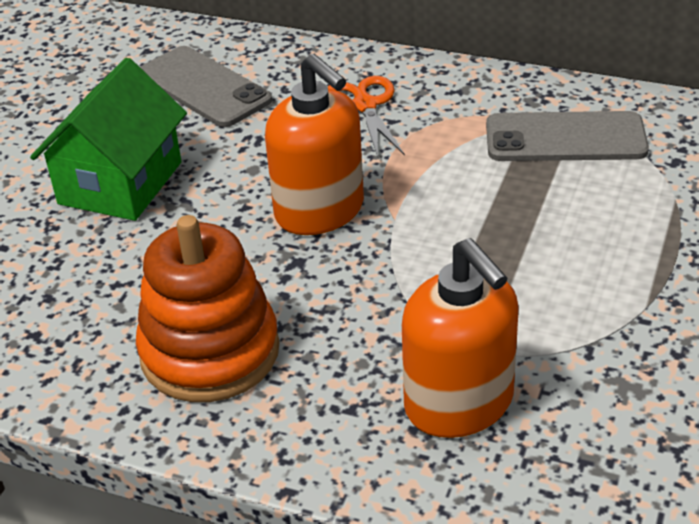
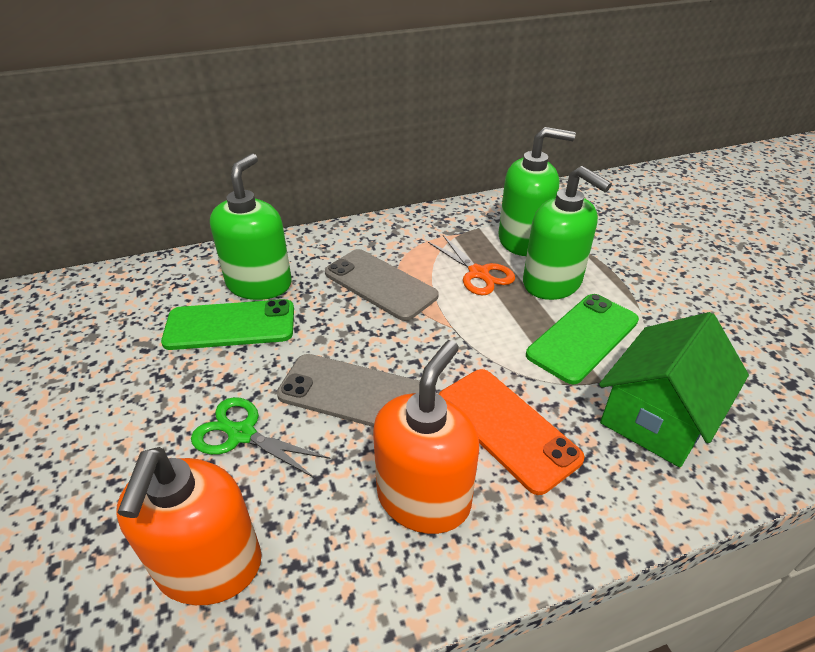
green phone: none = 0 -> [161,299,294,350] [526,294,639,385] = 2
green scissors: none = 0 -> [191,397,331,479] = 1
green soap dispenser: none = 0 -> [210,153,292,300] [499,127,576,256] [523,166,612,300] = 3
orange phone: none = 0 -> [439,369,585,495] = 1
orange stacking toy: [136,215,279,402] = 1 -> none = 0

